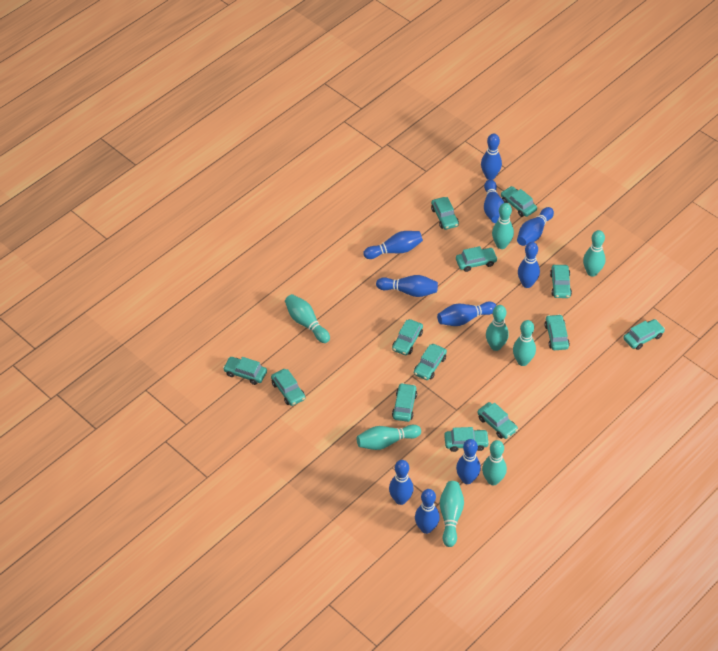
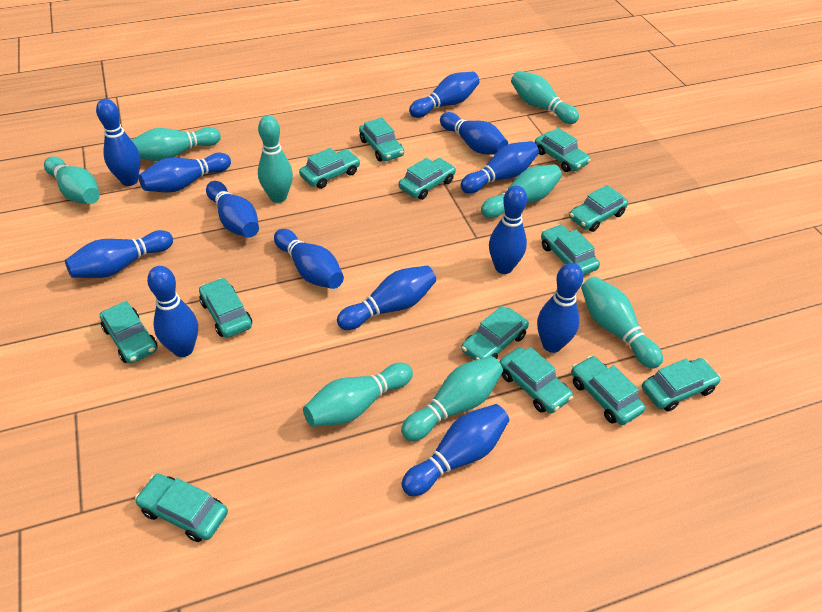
blue bowling pin: [363,231,423,259] [376,275,438,297] [389,460,414,505] [415,489,440,534] [437,301,496,326] [456,439,481,484] [481,134,502,180] [484,179,504,223] [517,207,554,246] [518,242,540,288] = 10 -> [65,230,173,278] [96,99,141,186] [139,153,231,193] [147,266,198,357] [206,181,259,238] [274,229,344,289] [337,266,436,330] [401,404,509,496] [409,72,479,118] [440,112,508,155] [461,141,539,194] [489,186,527,274] [537,263,583,353] = 13

